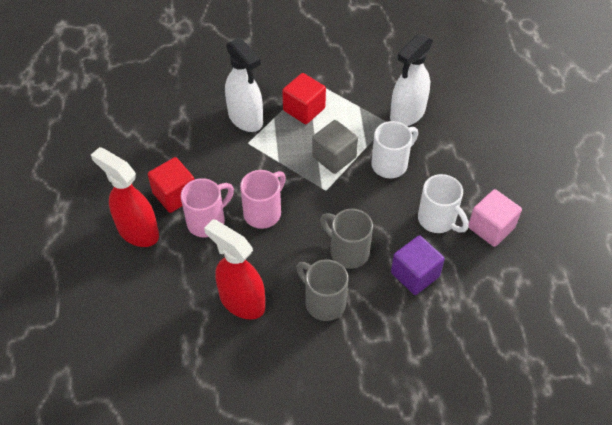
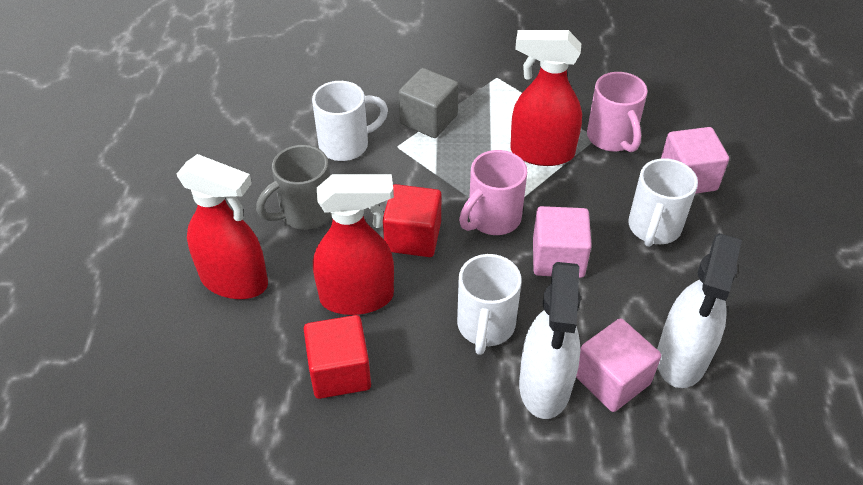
grey mug: [296,259,348,321] [320,209,373,269] = 2 -> [256,145,331,230] = 1
pink cube: [468,189,522,247] = 1 -> [533,206,592,278] [576,318,661,412] [661,127,729,194] = 3
purple cube: [391,235,445,295] = 1 -> none = 0
red spray bottle: [91,147,159,247] [204,219,265,320] = 2 -> [177,154,268,299] [313,174,394,315] [510,30,582,166] = 3
white mug: [371,121,418,178] [418,174,469,233] = 2 -> [312,81,388,161] [457,254,522,355] [628,158,698,247] = 3

